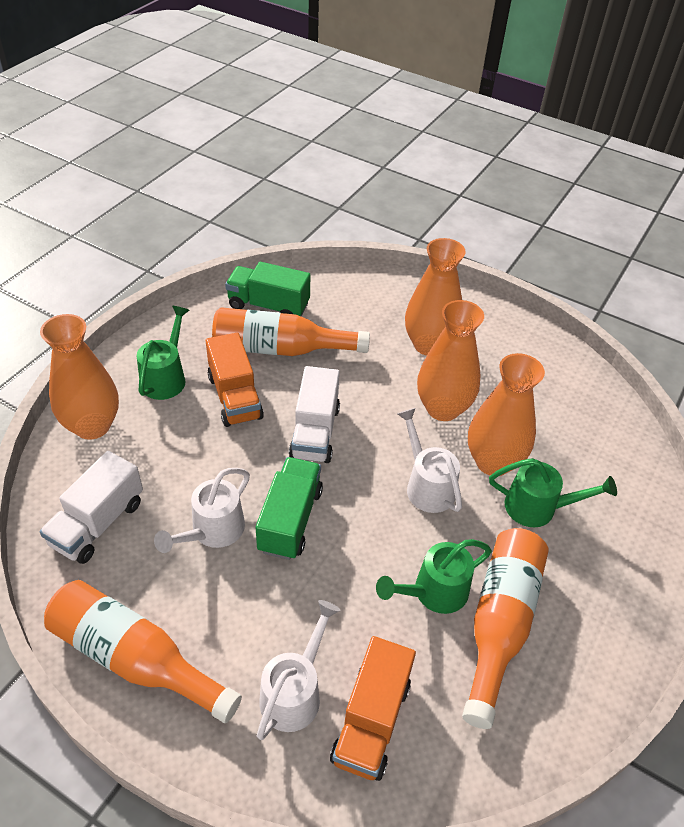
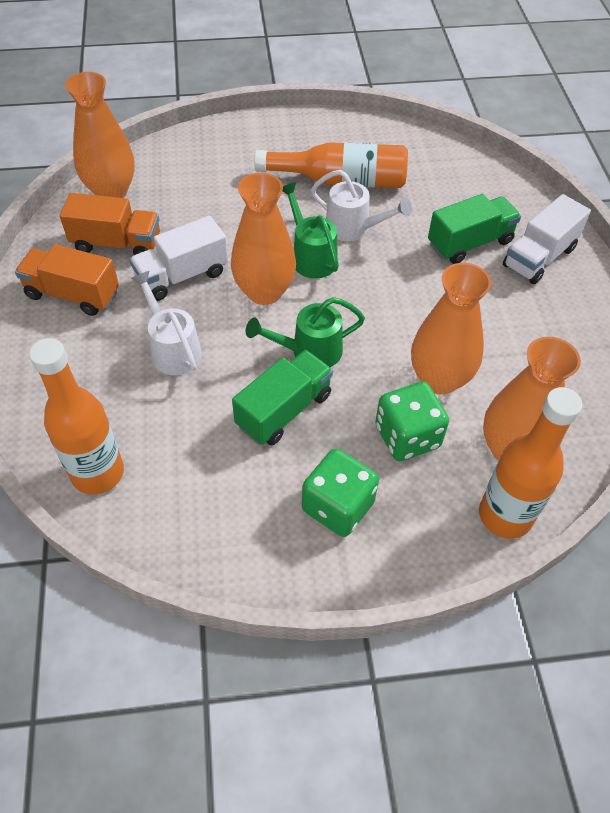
green dice: none = 0 -> [302,448,379,537] [375,382,449,461] = 2
green watering can: [137,306,189,400] [376,539,492,614] [489,458,617,527] = 3 -> [246,297,365,367] [283,182,339,279] = 2
white watering can: [154,468,250,553] [257,600,340,740] [397,408,462,513] = 3 -> [131,271,202,375] [311,170,412,241] = 2

